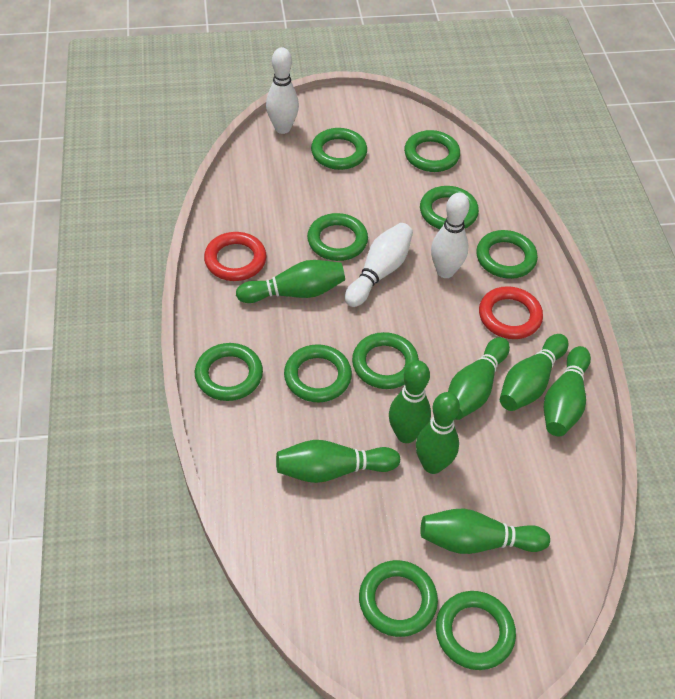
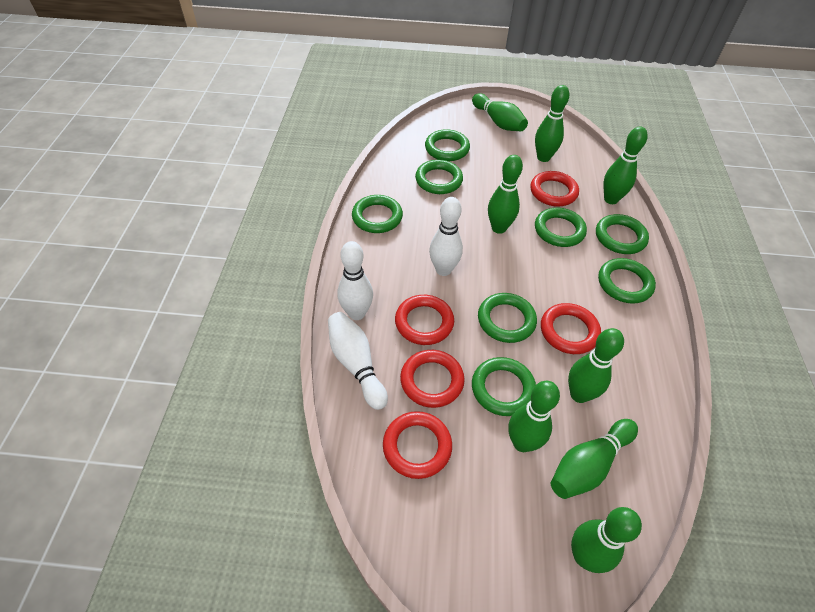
green ring: [195,343,263,401] [284,344,352,402] [307,213,368,261] [311,128,367,170] [352,332,419,389] [359,560,438,637] [404,130,460,172] [420,186,479,229] [436,591,516,670] [476,230,538,279] = 10 -> [352,195,403,233] [415,160,463,194] [425,129,470,161] [472,357,536,416] [478,293,537,343] [535,208,587,247] [596,214,649,254] [598,258,656,304] = 8
red ring: [204,232,266,281] [479,286,543,339] = 2 -> [383,411,452,479] [395,295,454,345] [400,350,465,408] [530,171,579,207] [541,303,601,354] = 5

